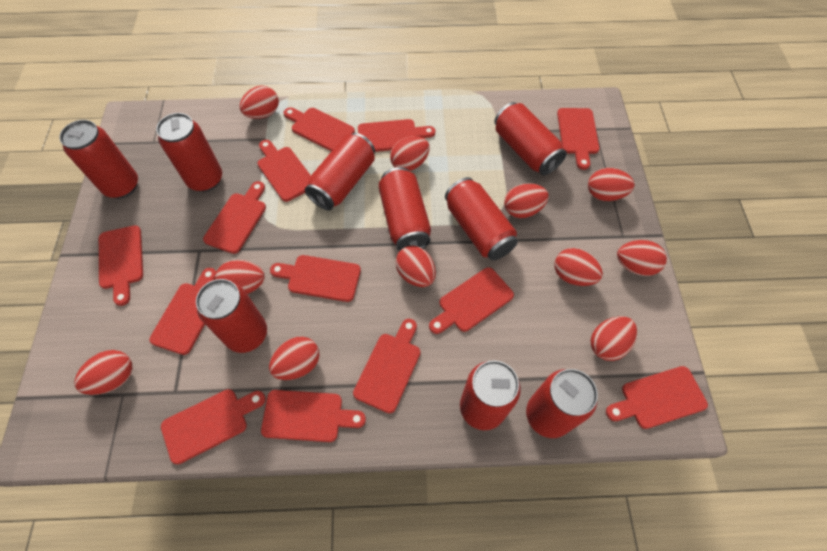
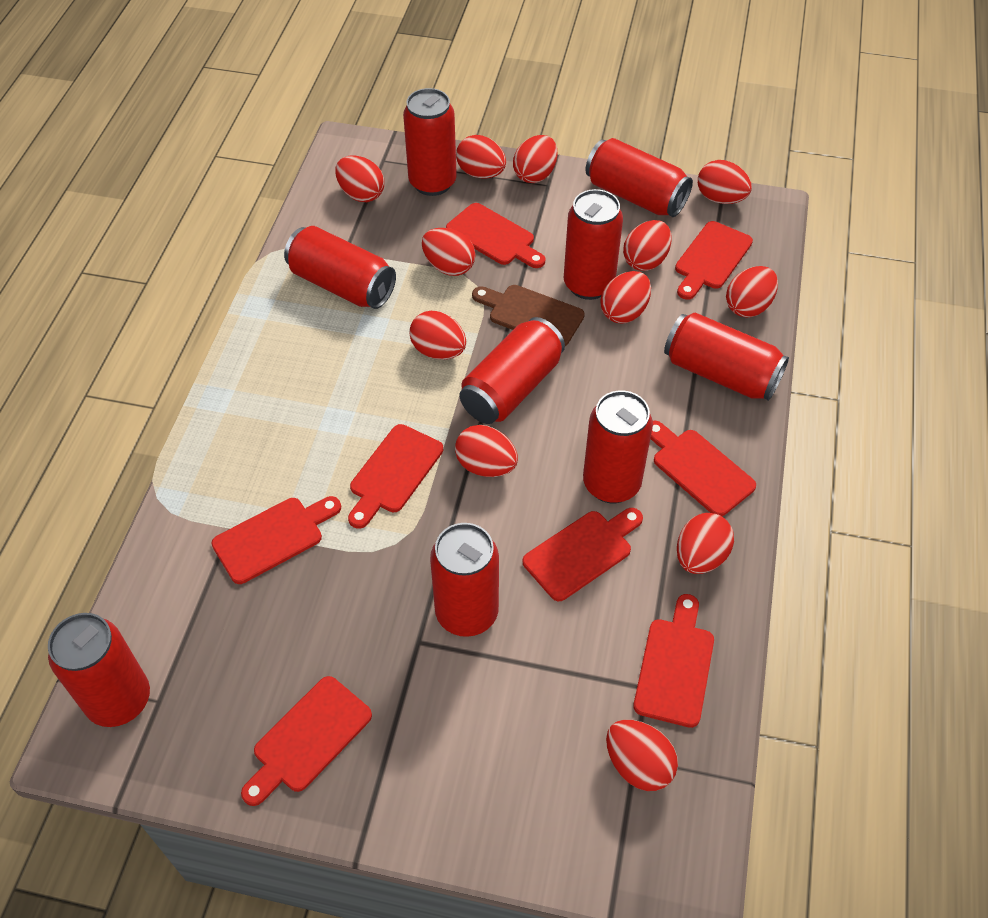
brown cutting board: none = 0 -> [472,285,585,346] = 1
red cutting board: [99,225,143,306] [149,268,216,355] [161,389,266,464] [203,181,266,254] [258,140,311,202] [261,390,366,442] [270,255,361,302] [284,107,355,151] [353,319,420,414] [358,119,435,152] [429,267,514,334] [557,108,599,170] [606,366,708,429] = 13 -> [212,496,341,584] [241,676,372,806] [348,424,443,529] [446,203,546,268] [523,508,643,601] [633,594,714,728] [650,421,756,516] [675,221,753,300] = 8
red egg: [75,350,133,395] [215,260,265,294] [240,86,279,119] [269,337,320,380] [390,136,430,171] [395,246,436,287] [504,183,549,218] [555,248,603,286] [588,168,634,201] [591,316,637,361] [617,240,667,276] = 11 -> [335,156,384,202] [409,311,466,359] [422,228,475,276] [455,425,518,477] [456,135,506,179] [513,135,557,183] [600,271,651,323] [606,720,678,791] [623,220,672,271] [677,513,734,574] [698,160,752,204] [726,266,778,317] = 12

